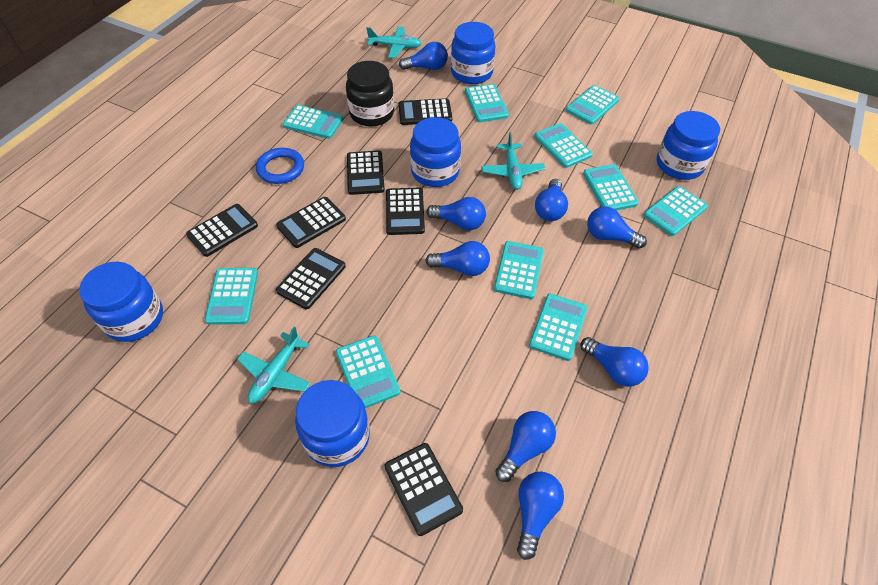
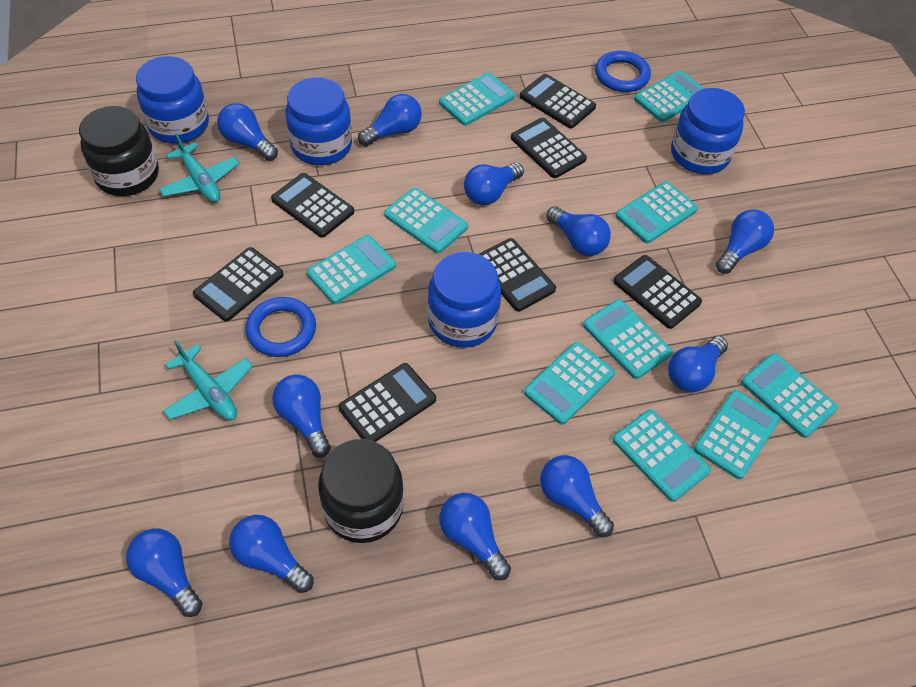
black jar: [346,61,394,126] = 1 -> [79,106,159,196] [318,439,404,543] = 2
blue jar: [79,262,163,342] [295,380,370,467] [410,117,461,187] [451,22,496,84] [657,111,720,180] = 5 -> [136,56,209,144] [285,77,352,165] [427,252,501,347] [671,88,745,174] = 4
blue light bulb: [399,42,448,70] [425,241,490,276] [426,197,486,230] [495,411,556,482] [517,472,564,560] [535,179,568,221] [580,337,649,387] [587,206,647,249] = 8 -> [126,529,203,617] [217,103,278,161] [229,515,314,593] [272,374,331,458] [358,94,422,147] [439,493,511,580] [464,162,524,205] [540,455,614,537] [546,206,611,256] [668,336,728,392] [716,209,774,274] = 11
blue ring: [256,148,304,184] = 1 -> [246,297,316,357] [595,51,651,92] = 2
turquoise plane: [237,326,311,403] [366,26,422,58] [481,132,545,190] = 3 -> [159,134,240,202] [163,341,253,421] = 2

